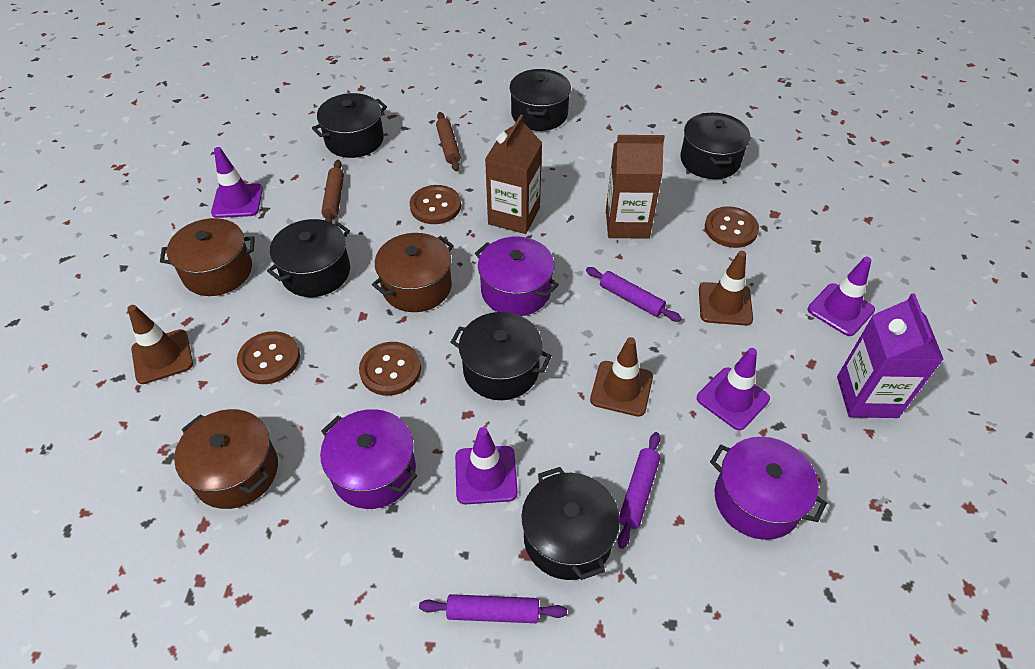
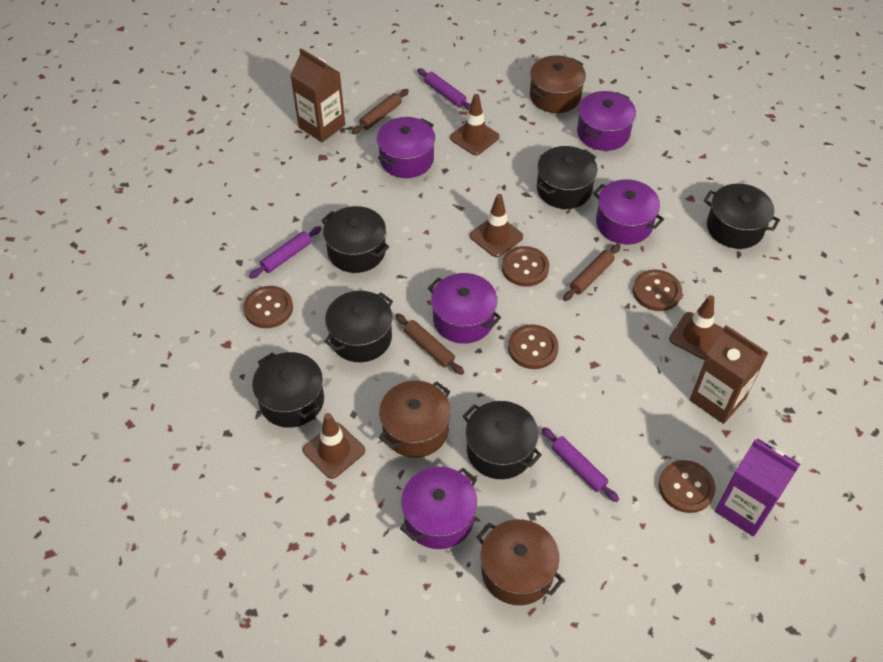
brown button: [237,331,300,384] [359,342,421,396] [410,185,461,224] [705,206,759,248] = 4 -> [243,286,293,328] [502,246,549,287] [508,324,559,369] [633,270,682,311] [659,460,715,513] = 5
brown rolling pin: [321,160,344,223] [436,112,461,171] = 2 -> [352,89,409,134] [395,313,464,375] [563,244,621,301] = 3
brown traffic cone: [127,305,193,384] [590,337,653,417] [699,251,753,326] = 3 -> [303,413,365,479] [450,94,500,155] [470,194,523,257] [669,295,724,360] = 4
purple pot: [320,409,417,509] [475,237,559,316] [710,437,827,540] = 3 -> [377,117,435,178] [400,467,477,549] [428,273,501,344] [577,91,636,151] [593,179,664,244] = 5
purple traffic cone: [211,147,263,218] [455,427,518,505] [697,348,770,430] [808,257,875,336] = 4 -> none = 0

